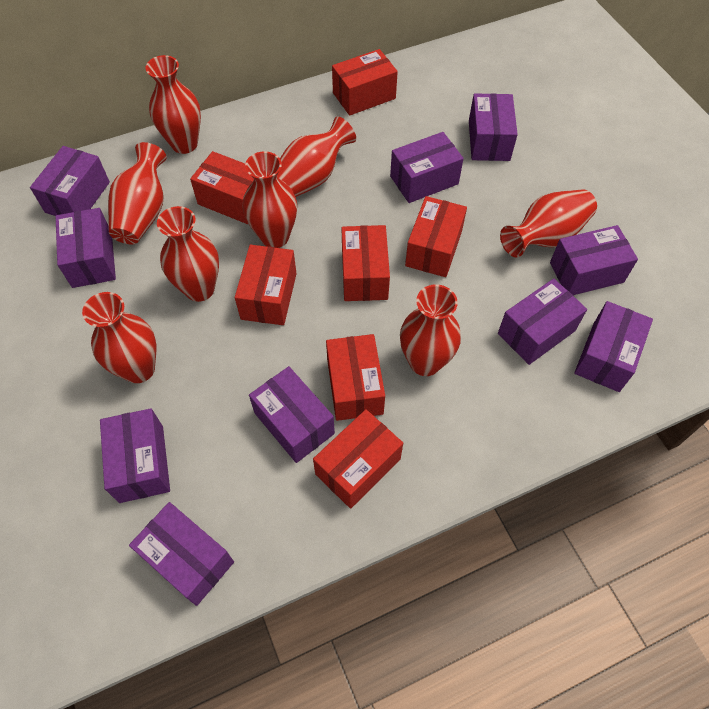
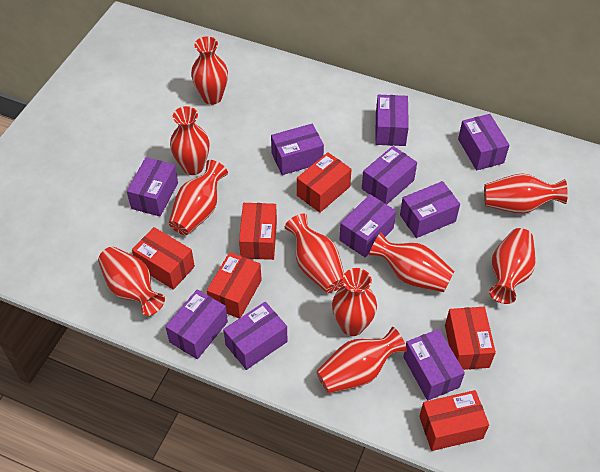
red box: [190,151,254,224] [235,245,297,325] [313,409,403,509] [326,334,385,421] [332,49,398,116] [342,225,390,301] [405,196,467,277] = 7 -> [132,227,195,290] [207,252,262,318] [239,203,277,260] [297,152,352,213] [419,390,489,451] [445,307,496,370] = 6
red vase: [82,292,156,383] [108,142,167,244] [145,55,201,154] [157,206,219,302] [243,151,297,248] [277,117,356,197] [400,284,461,376] [500,189,597,258] = 8 -> [98,247,165,316] [169,160,228,235] [170,106,210,175] [191,36,228,105] [284,213,344,293] [316,327,407,394] [332,268,377,336] [369,232,455,292] [484,174,568,214] [489,228,536,304] = 10

